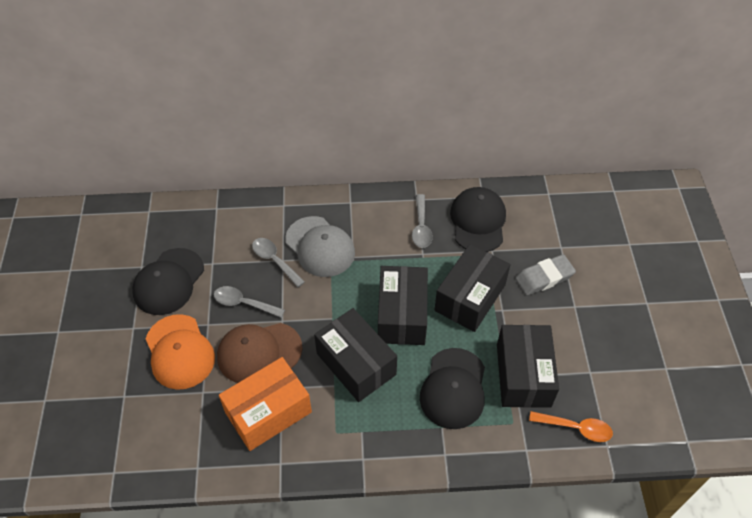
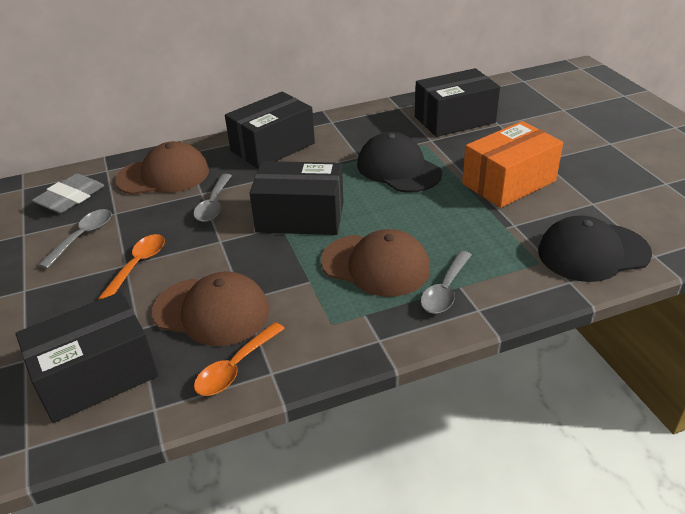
black cap: [132,248,204,315] [420,348,485,429] [450,187,506,252] = 3 -> [357,132,442,193] [538,216,652,282] = 2
brown cap: [217,323,302,383] = 1 -> [115,141,209,195] [152,271,269,346] [321,229,430,297] = 3
grey cap: [285,216,355,277] = 1 -> none = 0
orange cap: [146,314,215,390] = 1 -> none = 0
orange spoon: [529,411,613,442] = 1 -> [98,234,165,300] [194,322,285,396] = 2

